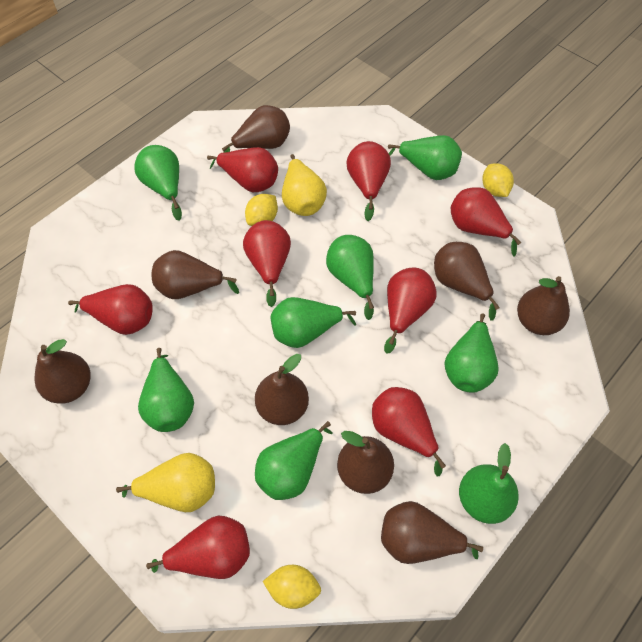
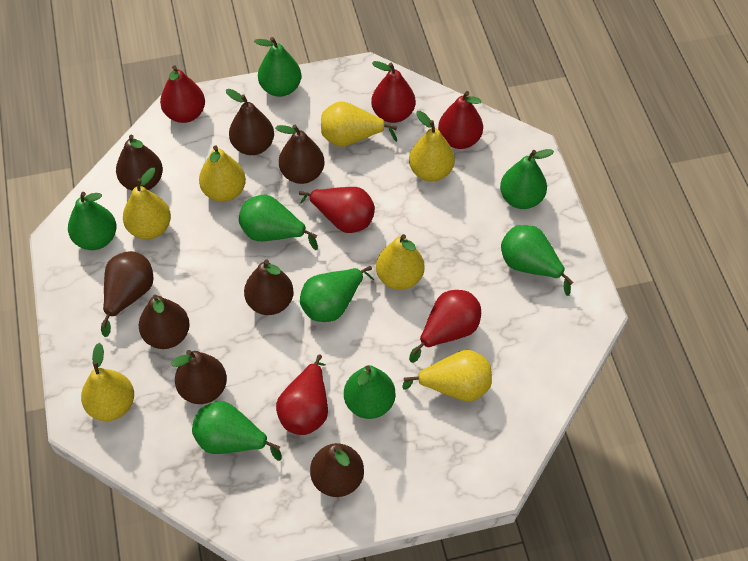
red pear: [68,284,153,335] [146,516,250,579] [207,147,278,192] [243,220,291,307] [346,141,391,221] [372,387,446,477] [384,267,437,354] [451,187,521,256] = 8 -> [160,65,205,123] [276,354,328,435] [299,187,375,233] [371,61,416,123] [409,290,481,363] [438,91,483,149] = 6
yellow lemon: [245,194,278,226] [263,565,321,609] [482,163,514,197] = 3 -> none = 0
yellow pear: [116,453,215,512] [282,154,327,216] = 2 -> [81,343,134,421] [123,168,171,239] [199,145,246,202] [321,101,397,147] [376,234,425,290] [402,350,492,402] [409,111,455,181] = 7

